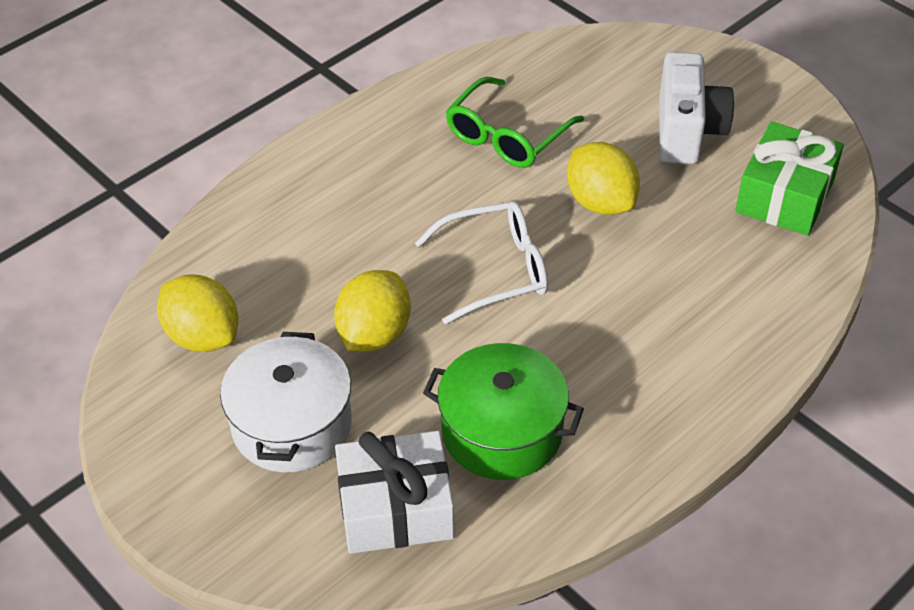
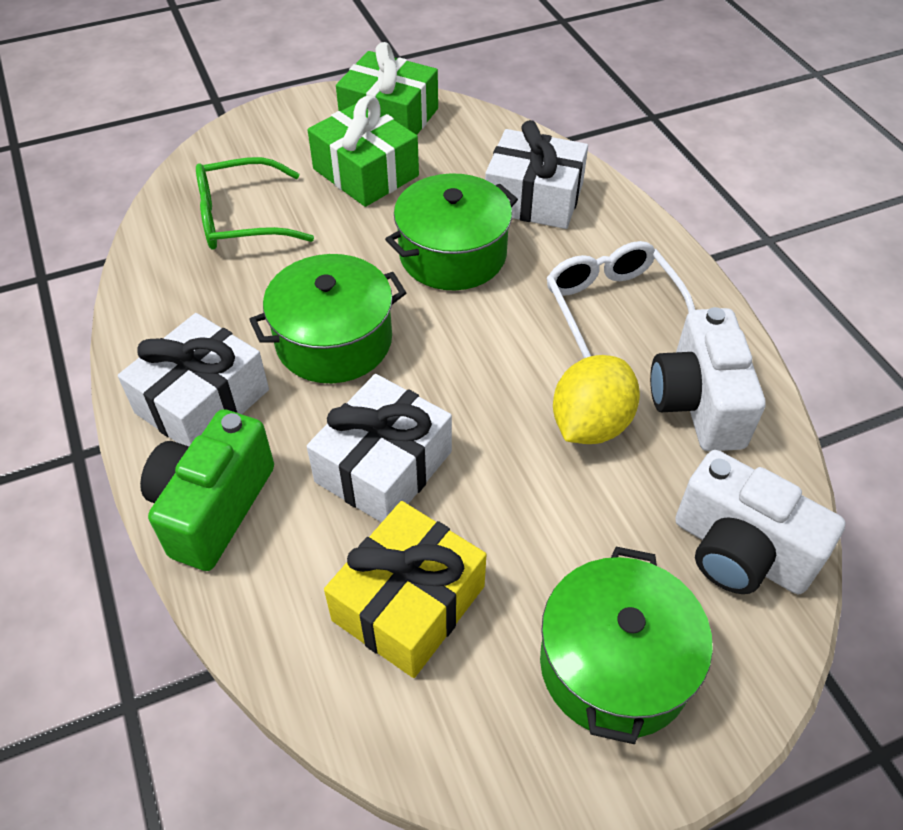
green camera: none = 0 -> [140,409,274,571] = 1
green gift: [735,122,844,236] = 1 -> [308,95,419,207] [336,42,438,135] = 2
green pot: [423,343,584,480] = 1 -> [249,254,406,383] [385,173,518,290] [540,547,713,744] = 3
white camera: [659,52,734,164] = 1 -> [650,307,766,451] [675,450,846,594] = 2
white gift: [335,431,454,554] = 1 -> [118,313,269,446] [307,374,452,523] [485,120,588,229] = 3
white pot: [220,332,352,472] = 1 -> none = 0
yellow gift: none = 0 -> [324,501,486,678] = 1
yellow lemon: [157,274,238,352] [334,270,411,351] [567,142,640,215] = 3 -> [553,355,640,444] = 1

